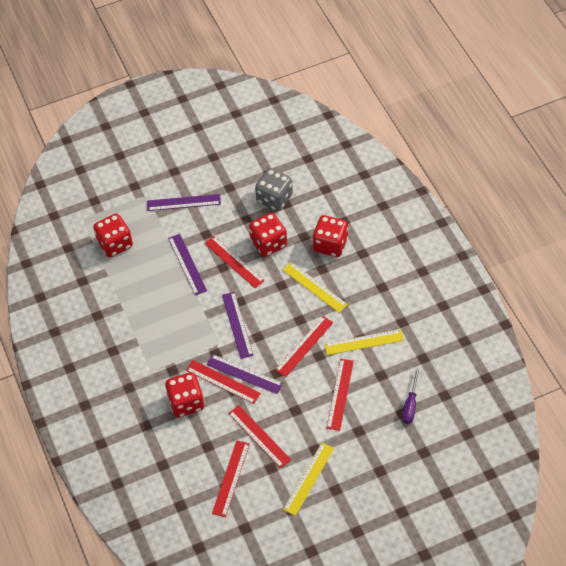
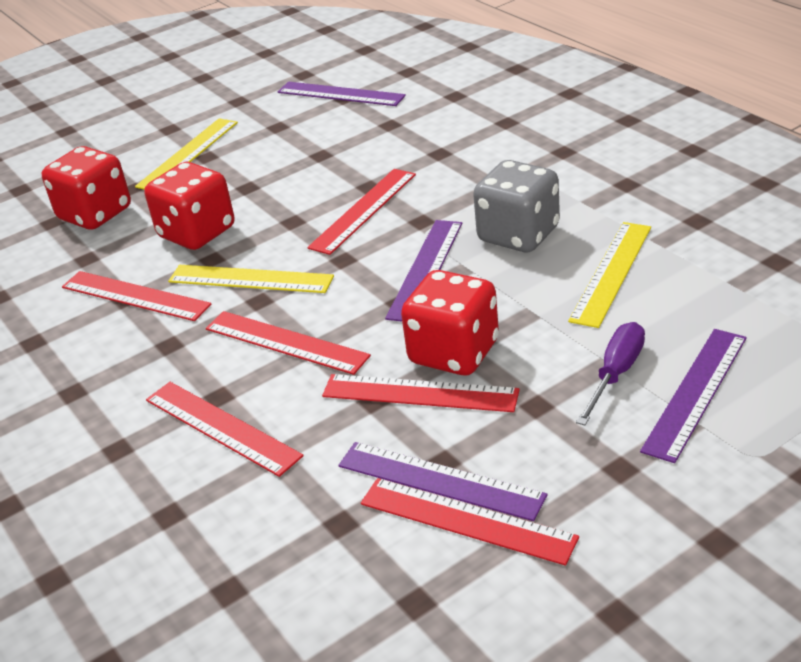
red dice: [93,213,133,257] [165,372,205,417] [249,213,287,257] [312,215,348,257] = 4 -> [42,146,131,230] [144,162,234,250] [401,270,499,375] = 3

